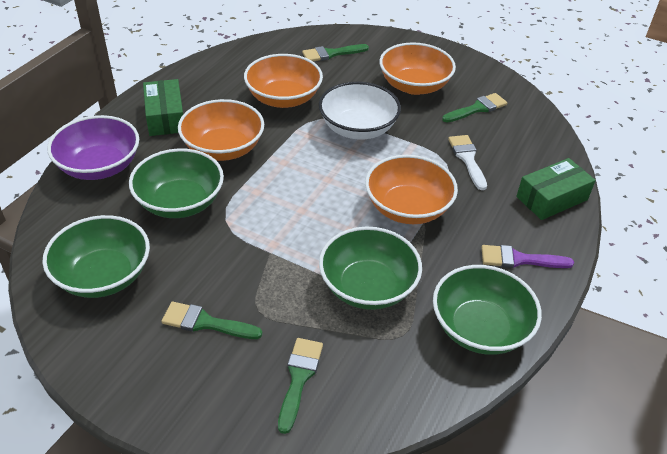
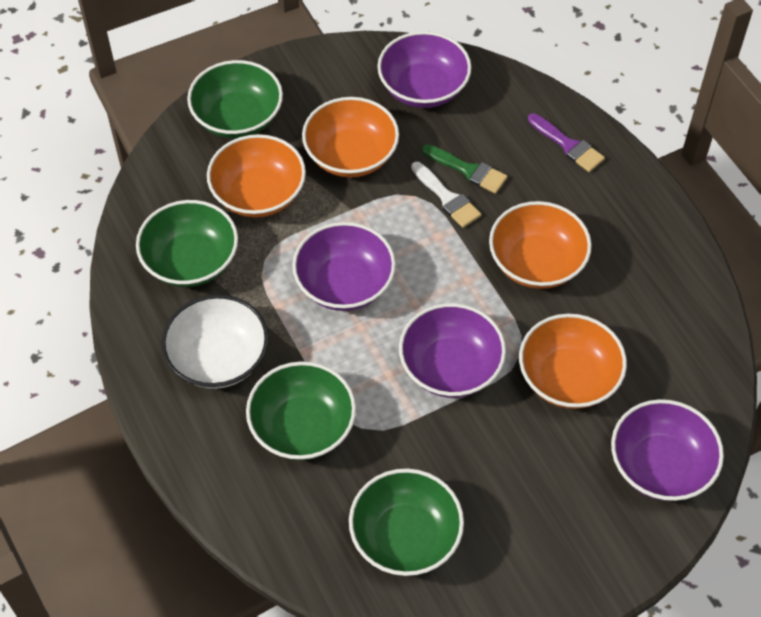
green box: [143,79,183,136] [516,158,596,220] = 2 -> none = 0
green brush: [161,302,262,339] [278,338,323,434] [302,44,369,61] [442,93,507,122] = 4 -> [422,144,508,194] = 1
purple bowl: [47,115,139,180] = 1 -> [292,222,396,311] [377,31,471,108] [399,303,506,398] [611,399,724,501] = 4

